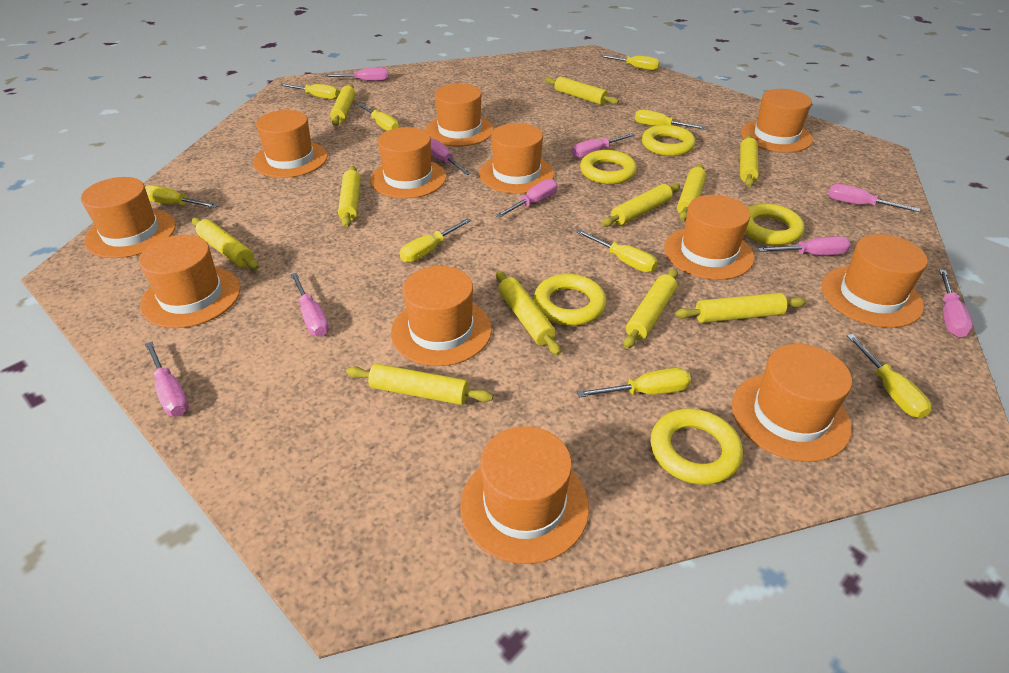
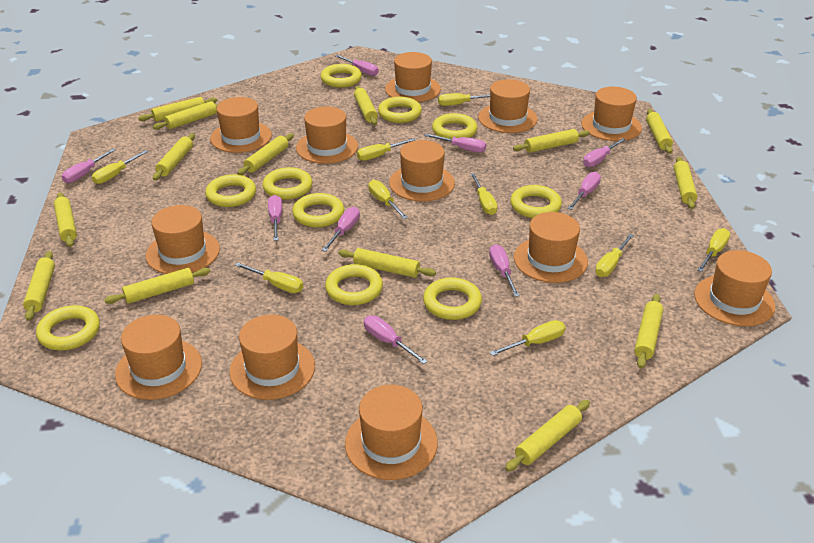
yellow ring: [534,274,606,326] [580,150,637,184] [642,125,696,156] [651,408,743,485] [745,203,804,245] = 5 -> [36,305,100,351] [205,174,256,207] [263,167,313,200] [292,193,344,227] [321,64,362,88] [325,264,383,305] [378,97,422,123] [423,277,482,320] [432,113,477,139] [510,185,562,218] = 10
yellow rolling pin: [192,217,259,270] [330,84,355,126] [338,166,361,227] [346,364,493,405] [496,271,561,355] [545,77,619,105] [602,183,680,227] [624,269,678,349] [675,293,806,323] [677,164,706,221] [740,135,759,187] = 11 -> [23,251,55,321] [54,193,77,247] [105,268,210,304] [138,97,217,122] [153,101,222,130] [153,133,195,180] [237,134,294,175] [338,248,436,278] [354,86,378,125] [505,400,590,471] [513,129,590,153] [634,294,663,368] [646,109,673,154] [674,157,697,209] = 14

